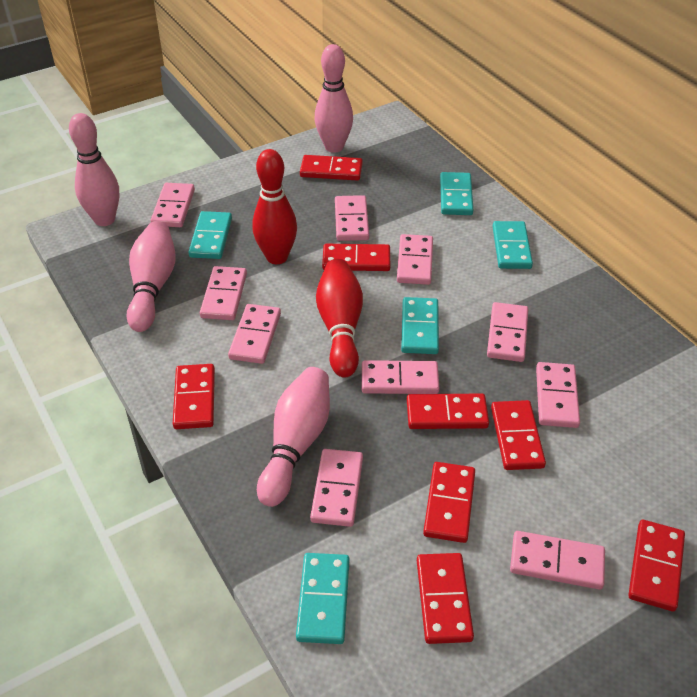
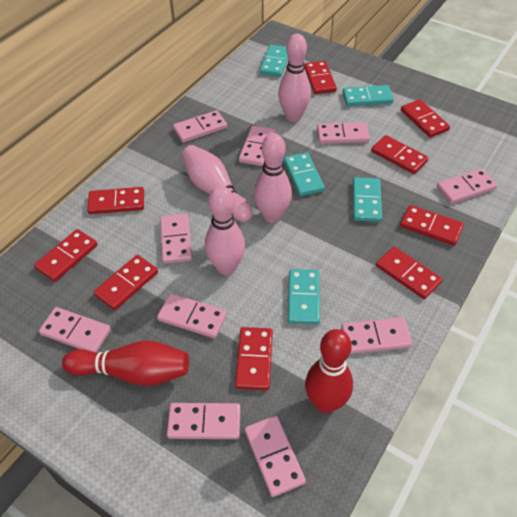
red domino: [173,364,215,429] [300,155,363,181] [322,244,390,271] [407,394,489,429] [417,553,474,644] [423,462,475,543] [491,400,546,470] [628,520,685,612] = 8 -> [34,229,98,282] [87,187,144,214] [94,255,158,310] [235,327,273,390] [304,61,337,94] [371,135,428,174] [376,246,442,299] [400,205,464,246] [401,99,450,138] = 9

